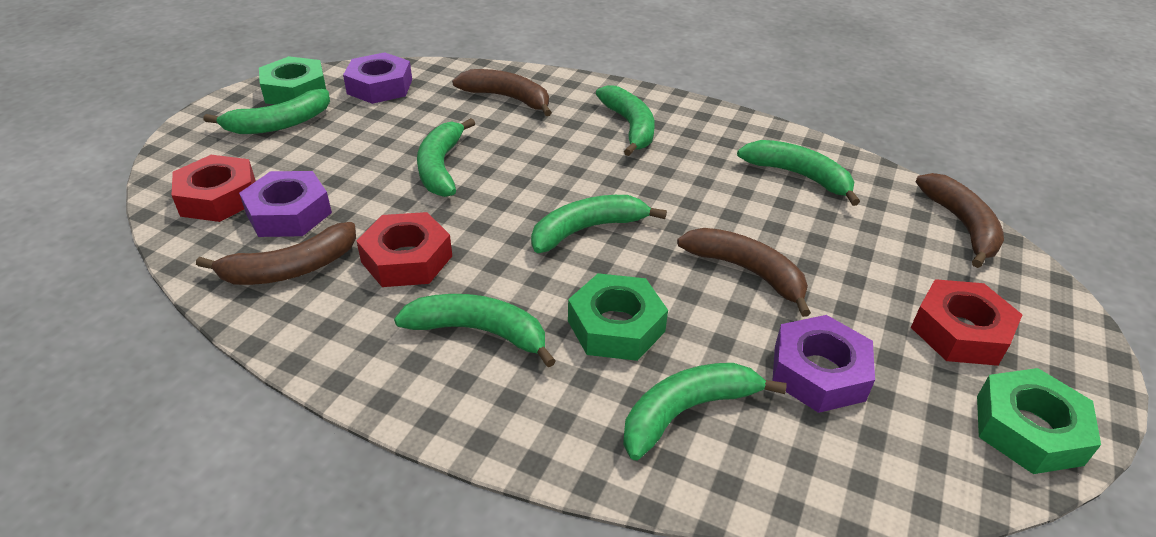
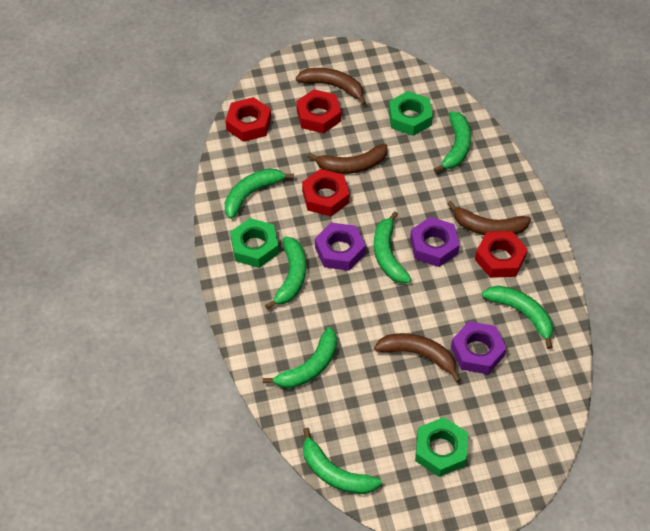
red nut: [172,155,256,222] [357,212,452,287] [911,279,1022,366] = 3 -> [225,97,271,142] [296,89,341,133] [302,169,350,216] [475,231,528,278] = 4

